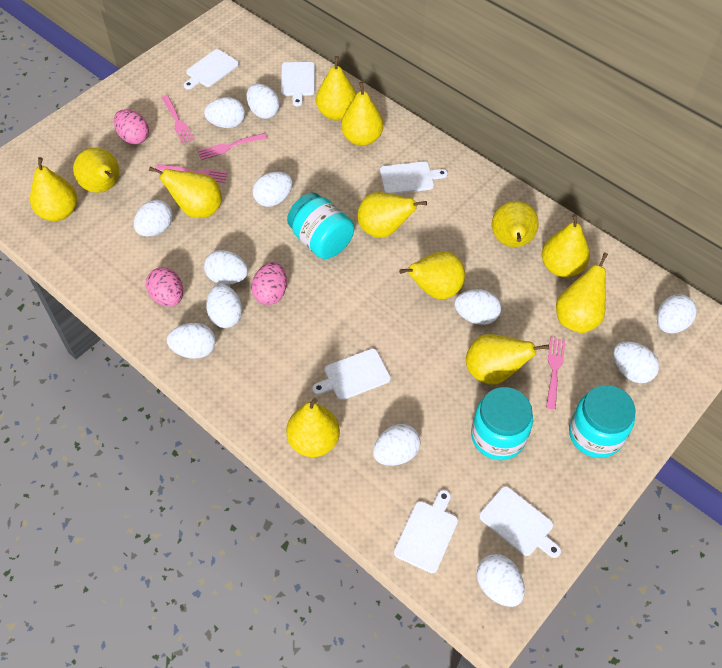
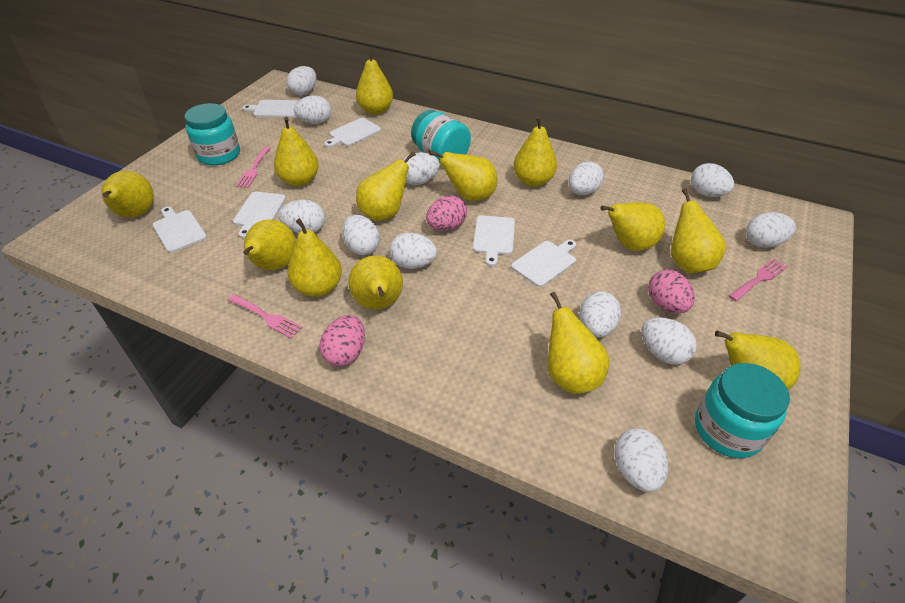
pink fork: [156,164,228,183] [161,95,195,144] [198,133,267,160] [546,337,565,409] = 4 -> [228,294,303,338] [236,147,271,188] [729,259,787,301] = 3
yellow pear: [30,157,77,221] [73,148,119,193] [149,167,222,218] [286,398,340,457] [316,56,356,120] [341,82,383,146] [357,192,427,238] [399,251,465,299] [466,334,549,385] [492,201,539,247] [542,214,590,277] [556,253,608,333] = 12 -> [102,171,154,218] [243,219,296,270] [274,117,319,187] [288,218,342,297] [348,255,403,310] [356,49,393,115] [356,152,416,221] [429,151,497,201] [513,116,557,187] [548,292,609,394] [601,202,665,251] [671,188,726,273] [715,330,801,390] = 13

